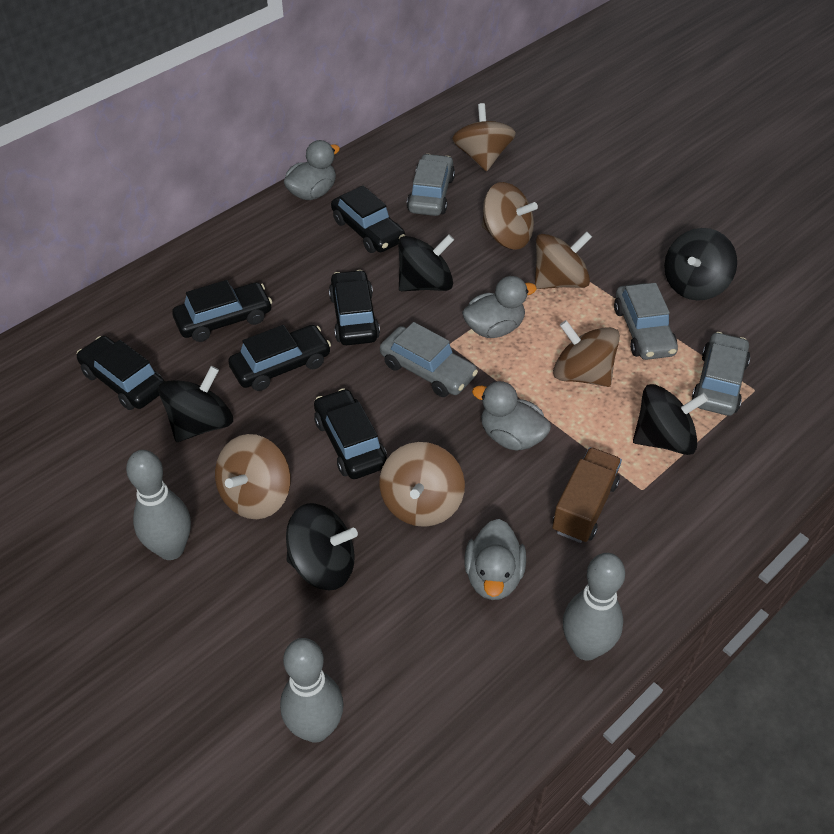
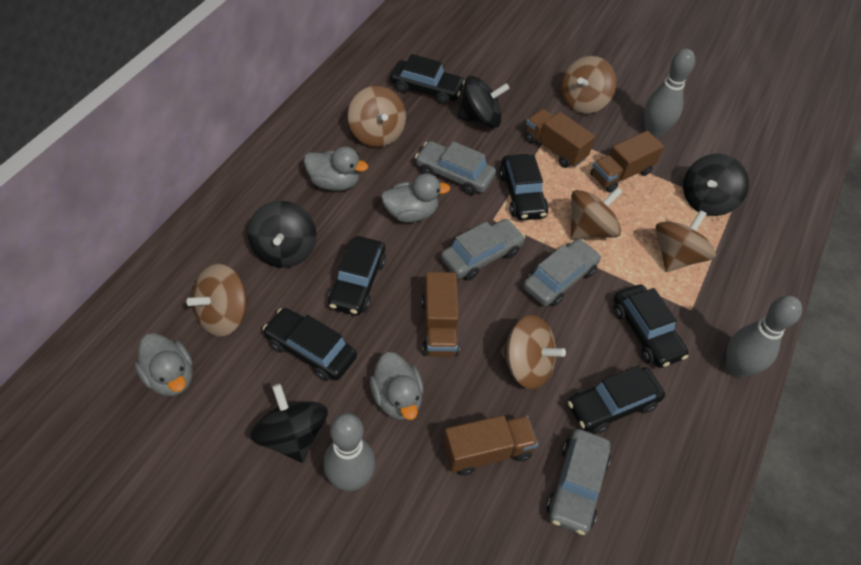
black spinning top: [158,366,233,442] [286,503,358,591] [398,234,454,291] [633,384,708,455] [664,228,737,301] = 5 -> [248,201,317,268] [250,384,328,463] [457,76,510,128] [683,154,749,216] = 4
brown truck: [552,447,622,543] = 1 -> [422,272,459,357] [443,415,538,476] [525,109,595,168] [590,131,664,193] = 4

